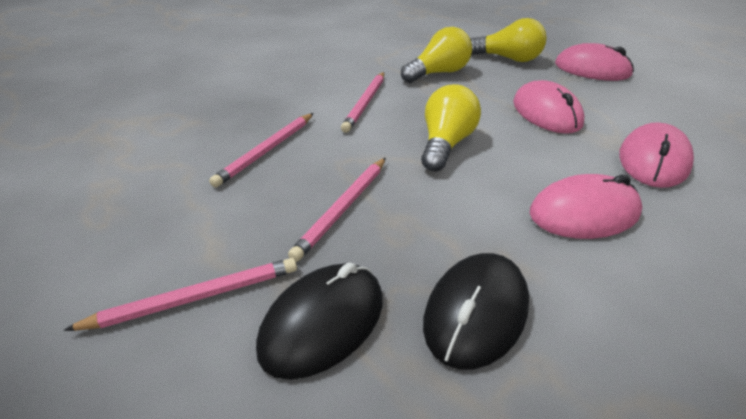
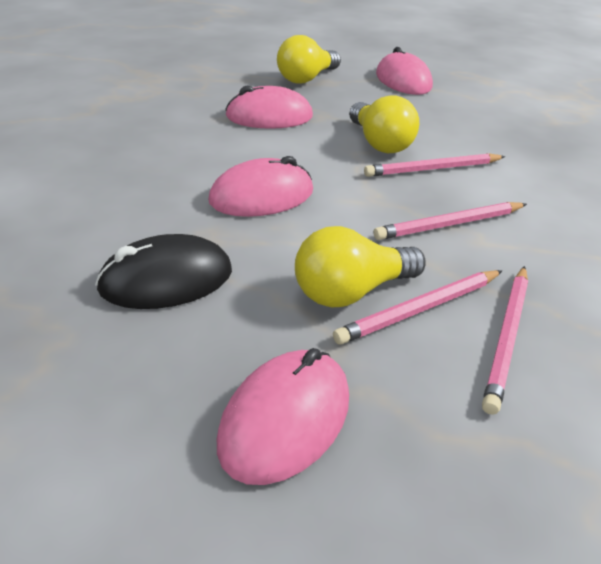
black mouse: [256,263,383,380] [423,253,529,369] = 2 -> [95,234,232,309] = 1

